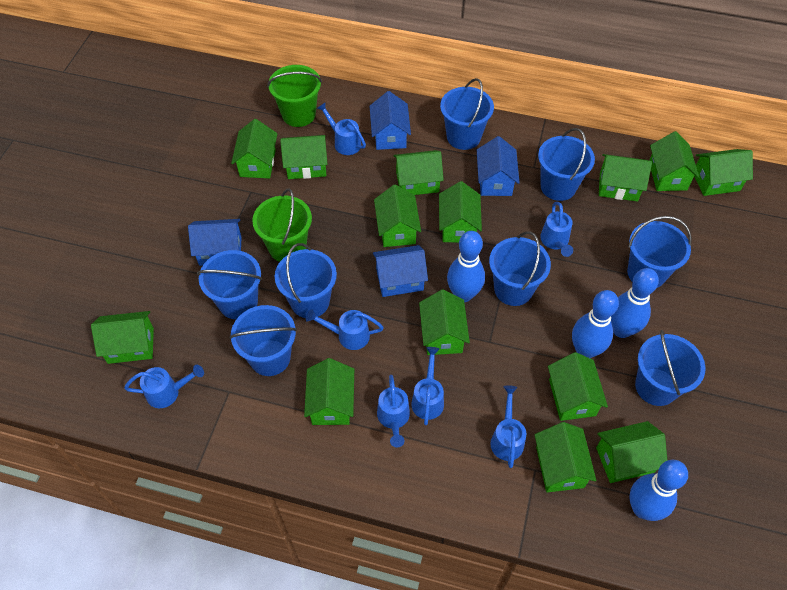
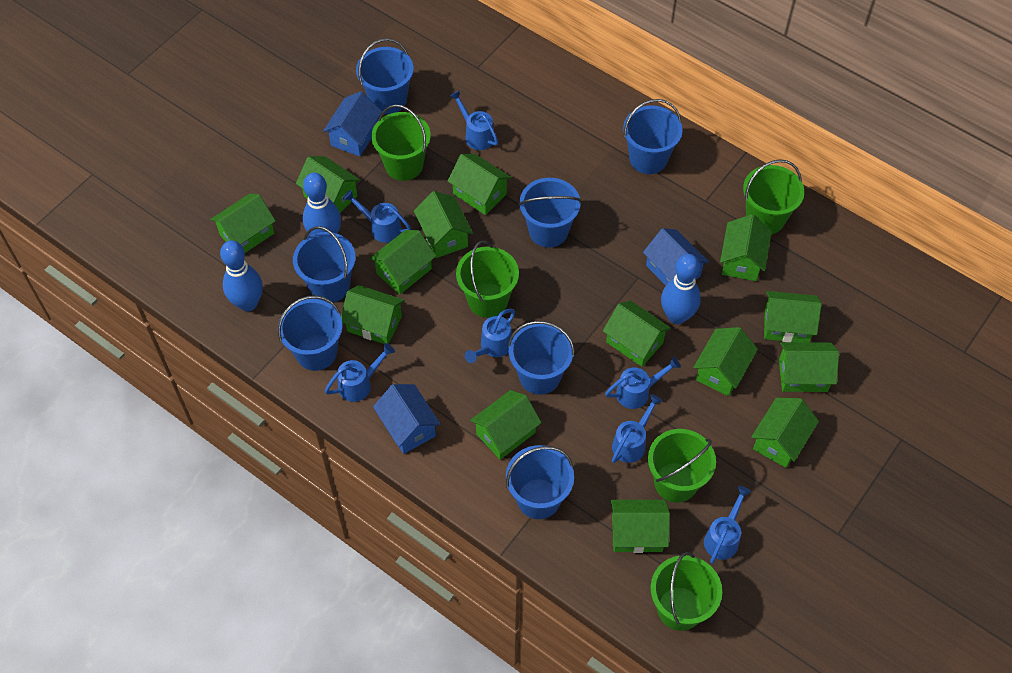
blue bowling pin: [447,231,485,302] [572,290,619,358] [611,268,659,338] [629,460,688,521] = 4 -> [220,240,263,311] [303,173,341,235] [661,254,701,324] = 3
blue bucket: [197,250,262,319] [229,305,297,376] [275,243,337,318] [440,78,494,150] [489,231,551,306] [538,128,595,201] [627,216,692,288] [635,330,706,406] = 8 -> [278,295,343,371] [293,226,356,303] [356,38,414,114] [506,445,574,519] [508,321,575,395] [518,178,582,248] [623,99,683,174] = 7
blue house: [188,219,241,266] [370,91,411,150] [373,245,428,297] [477,136,520,196] = 4 -> [323,91,382,156] [373,384,441,454] [643,228,709,285] = 3
green bucket: [252,189,312,262] [267,65,322,127] = 2 -> [371,104,431,181] [456,241,519,318] [648,429,716,503] [650,552,722,631] [743,159,804,234] = 5

